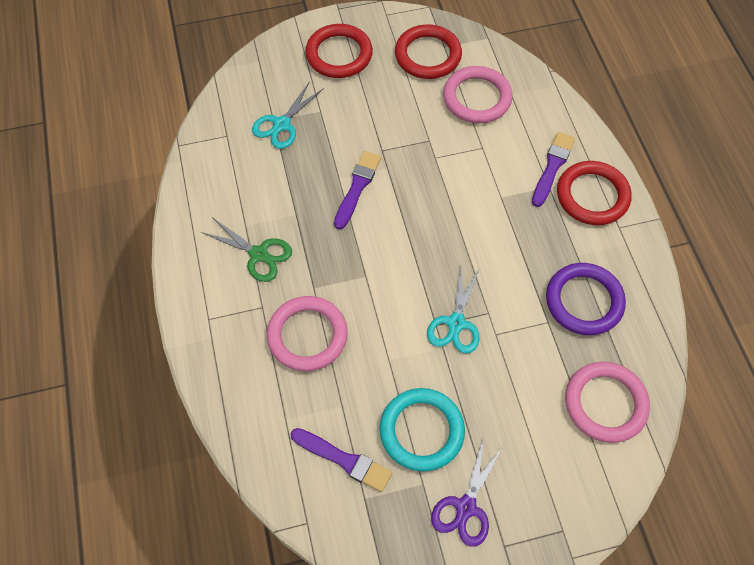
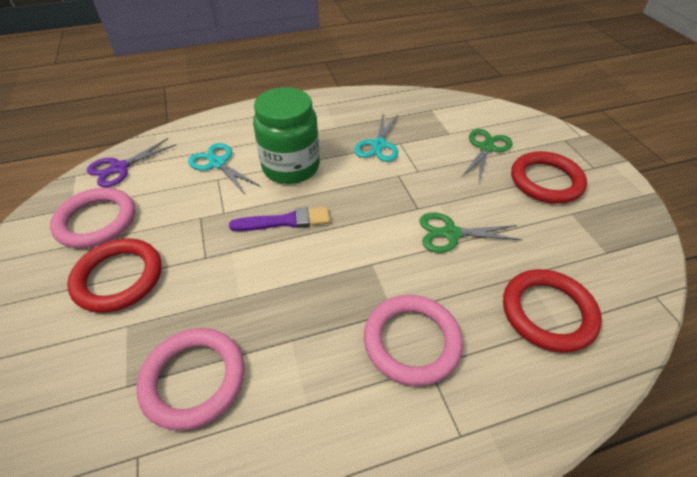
green jar: none = 0 -> [253,87,320,184] = 1
green scissors: [201,217,292,282] = 1 -> [420,213,522,253] [462,129,512,183] = 2
purple brush: [291,428,392,492] [334,151,381,230] [532,132,575,207] = 3 -> [229,207,330,231] = 1
purple ring: [546,263,626,335] = 1 -> none = 0
turquoise ring: [379,388,465,472] = 1 -> none = 0

